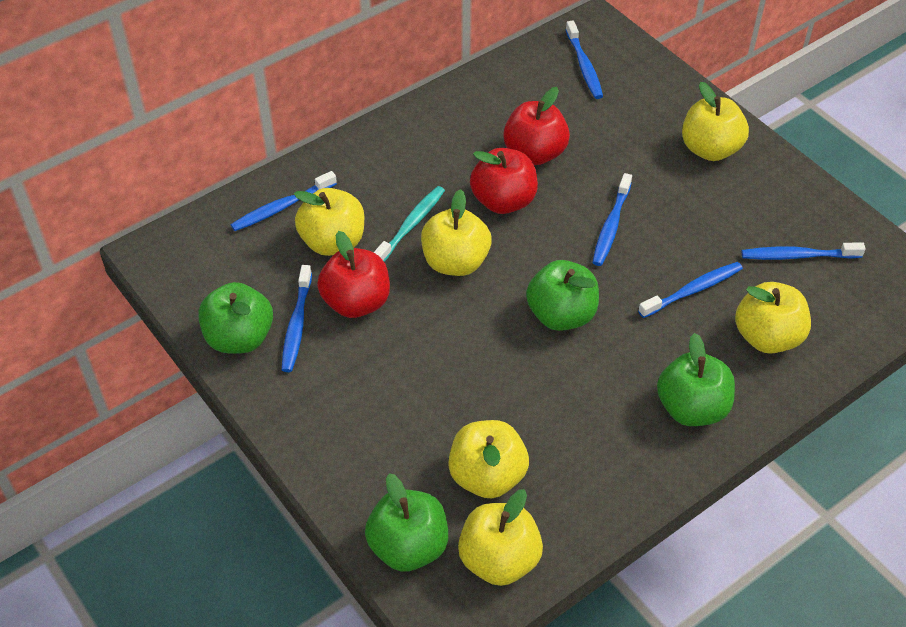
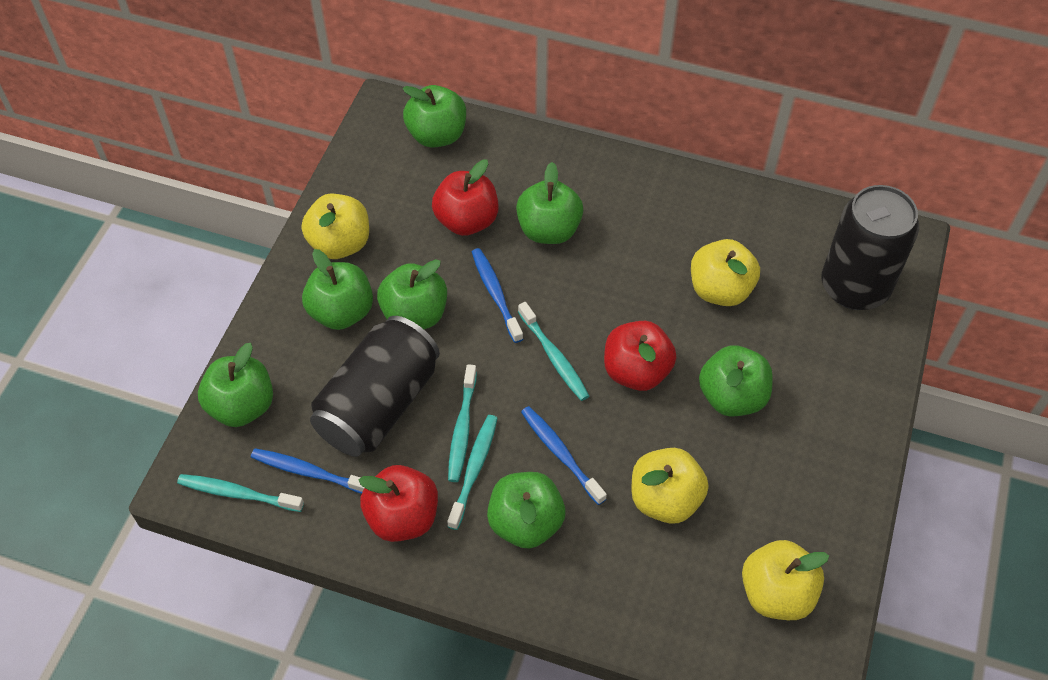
black can: none = 0 -> [310,316,440,457] [821,185,919,310] = 2
blue toothbrush: [231,171,337,231] [282,265,312,372] [566,21,603,99] [592,173,632,266] [638,262,743,318] [742,243,866,260] = 6 -> [251,448,364,494] [472,248,523,343] [521,406,607,505] = 3
green apple: [198,282,273,354] [365,473,448,572] [526,260,599,331] [657,333,735,426] = 4 -> [198,343,273,427] [302,249,373,330] [377,259,447,329] [403,85,466,148] [487,472,565,549] [516,162,583,244] [699,345,773,416] = 7
turquoise toothbrush: [373,186,445,262] = 1 -> [177,474,304,512] [447,415,498,530] [448,364,477,482] [518,302,589,401] = 4
yellow apple: [294,188,364,256] [421,189,491,276] [448,420,529,498] [458,489,543,586] [682,82,749,161] [735,282,811,354] = 6 -> [302,194,369,259] [632,448,709,524] [691,239,760,306] [742,540,829,620] = 4

